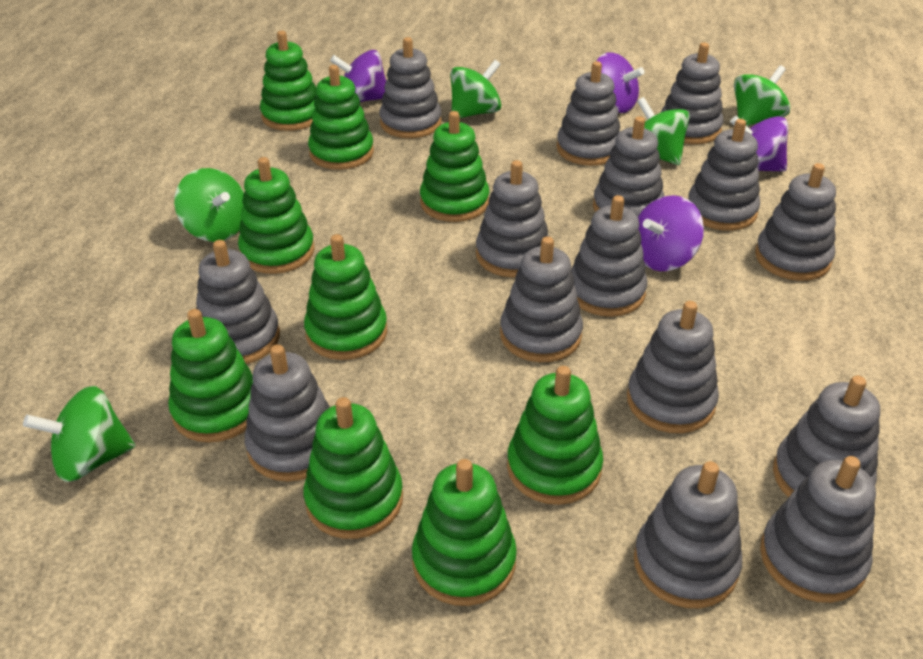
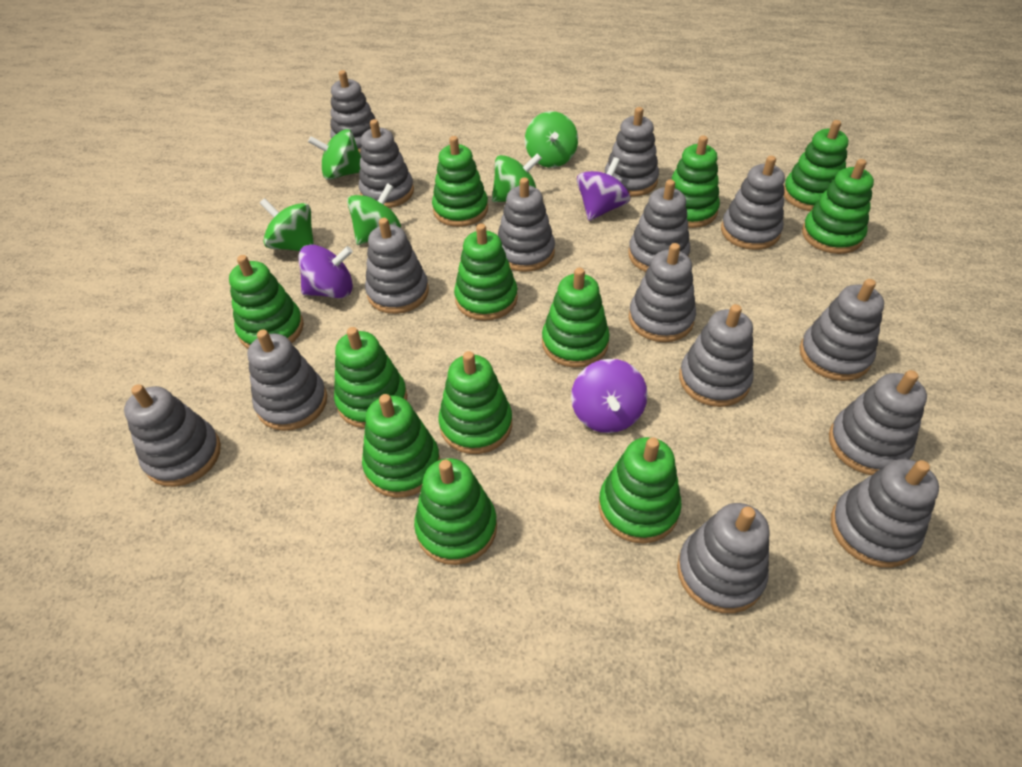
green stacking toy: [168,309,253,442] [238,157,315,274] [260,31,317,131] [304,234,387,360] [304,397,403,539] [308,65,374,170] [412,459,517,606] [420,111,489,222] [507,366,603,505] = 9 -> [229,255,304,349] [334,327,407,428] [362,394,440,498] [414,458,497,565] [432,136,488,227] [438,351,512,454] [454,223,518,321] [542,268,610,368] [599,437,682,544] [671,136,720,228] [784,120,848,211] [802,159,874,254] = 12
purple spinning top: [330,50,386,102] [597,52,644,113] [638,195,704,271] [730,116,788,172] = 4 -> [298,244,353,298] [571,359,648,433] [577,157,630,221] = 3

